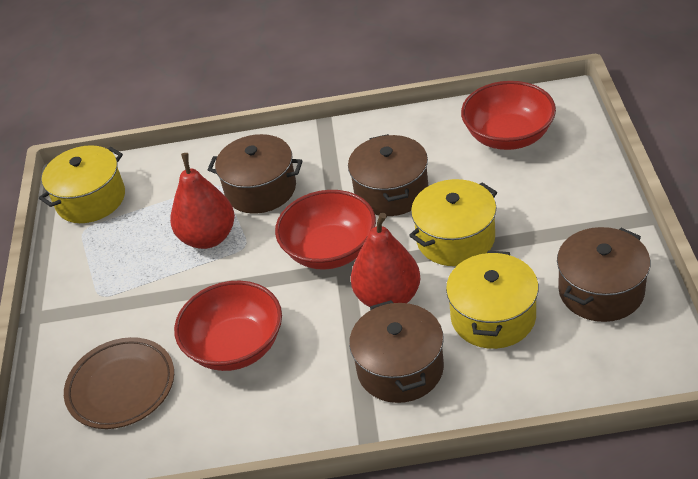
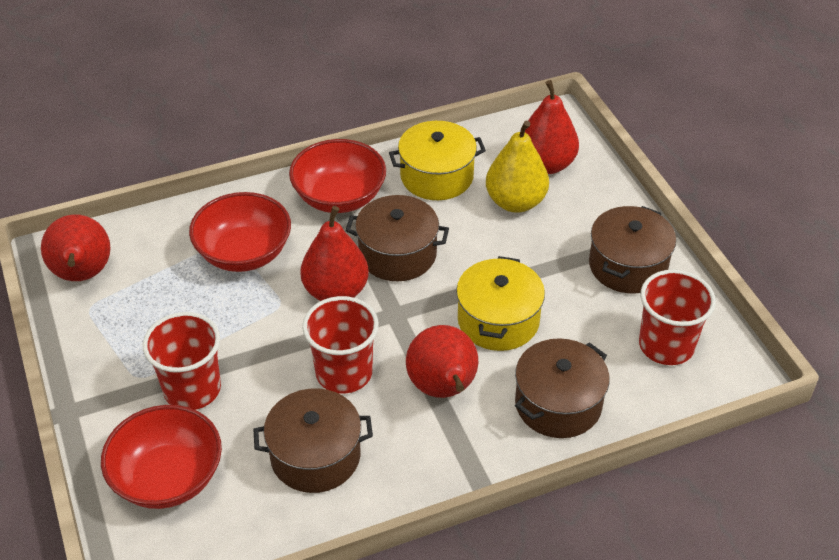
brown plate: [64,337,174,429] = 1 -> none = 0
red cup: none = 0 -> [143,312,221,410] [302,296,379,394] [639,270,716,365] = 3
red pear: [170,153,235,249] [351,213,421,307] = 2 -> [41,214,110,281] [300,206,369,301] [406,325,478,398] [525,80,579,174] = 4
yellow pear: none = 0 -> [486,120,549,213] = 1
yellow pot: [39,145,125,223] [409,179,497,266] [446,251,539,349] = 3 -> [389,121,486,200] [456,256,545,351] = 2

